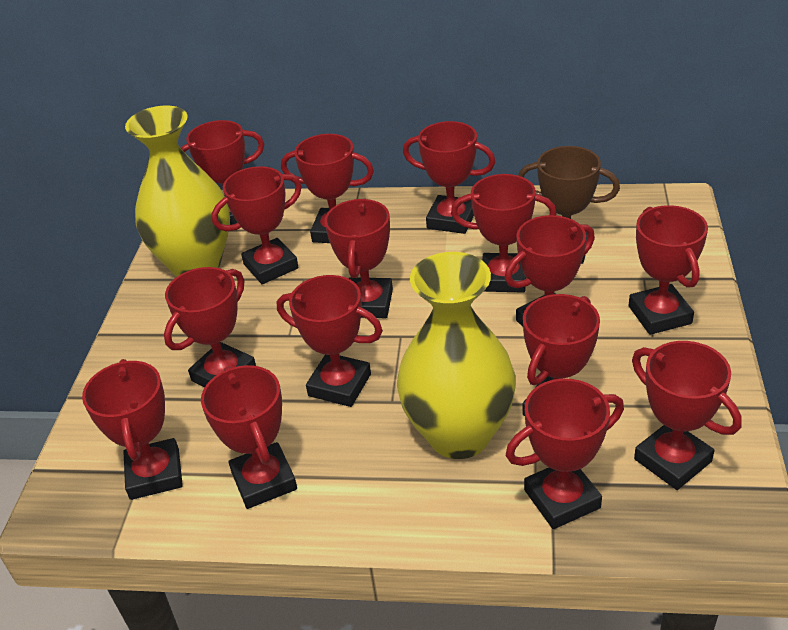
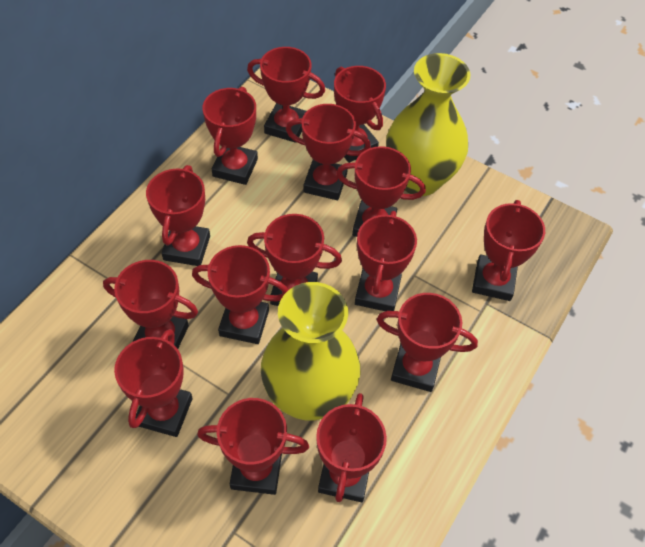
brown trophy: [518,146,620,264] = 1 -> none = 0

